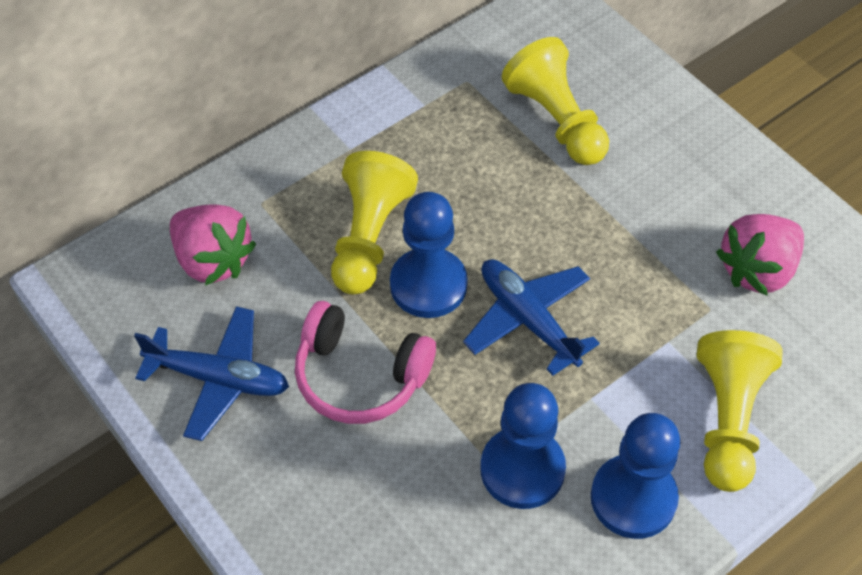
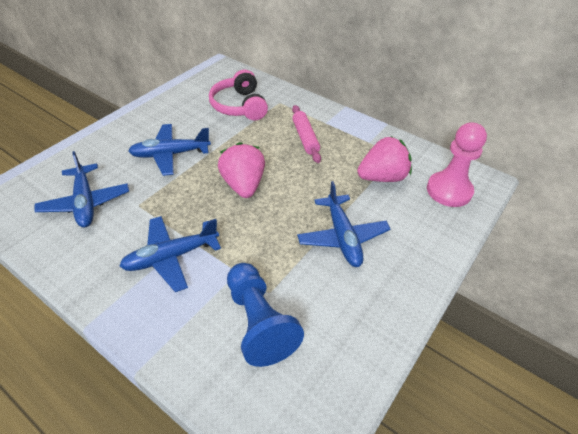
blue pawn: [390,192,468,318] [480,383,566,509] [591,413,680,539] = 3 -> [227,263,304,367] = 1
blue plane: [134,306,289,441] [463,259,600,376] = 2 -> [35,151,129,227] [119,216,221,292] [128,124,211,176] [297,181,390,267] = 4
pink pawn: none = 0 -> [427,122,487,207] = 1
pink rolling pin: none = 0 -> [292,105,321,163] = 1
yellow pawn: [331,151,418,294] [502,37,609,165] [697,330,783,492] = 3 -> none = 0

